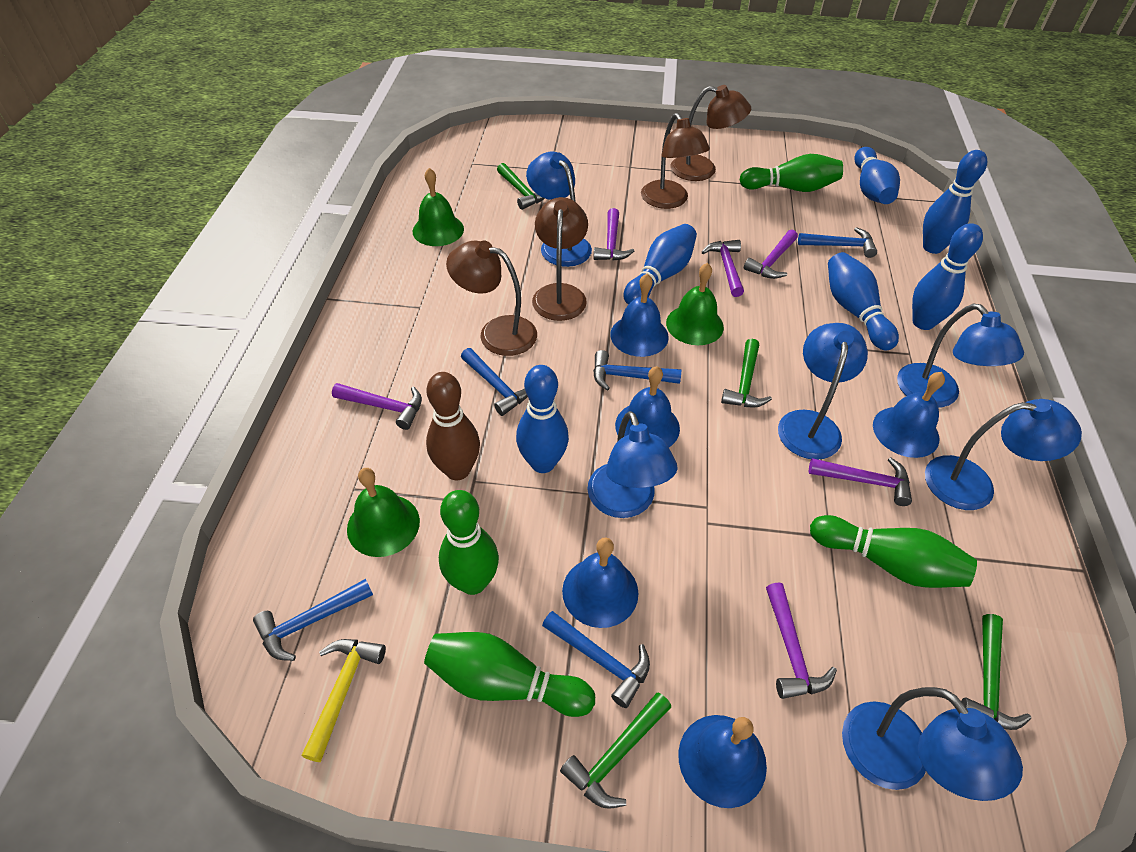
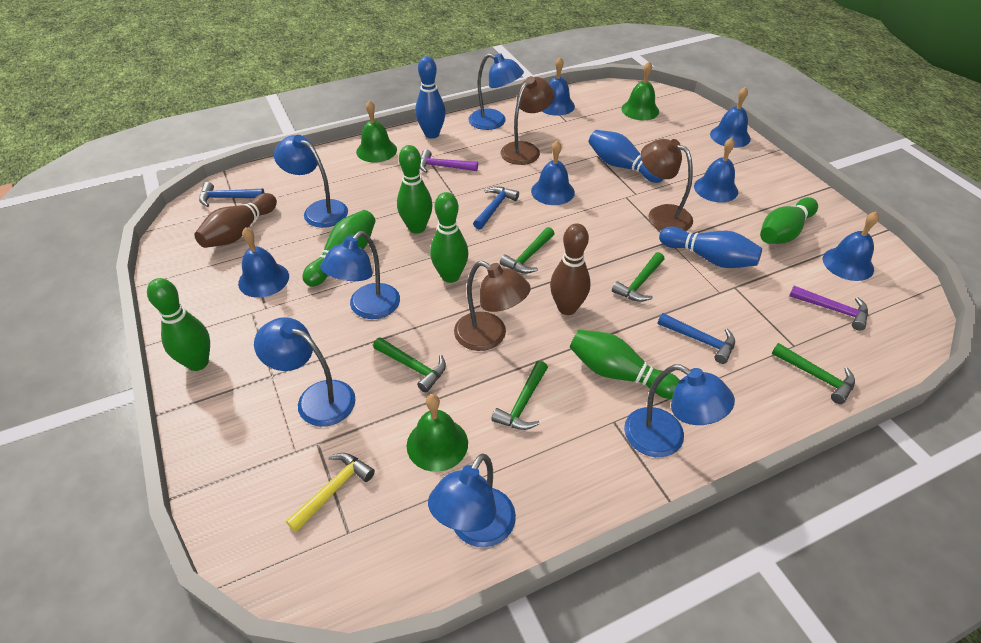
blue bell: [562,537,639,628] [610,274,669,357] [615,366,680,447] [678,715,767,808] [873,372,945,458] = 5 -> [238,227,289,298] [531,140,575,205] [542,57,575,116] [694,138,738,202] [710,87,751,148] [823,211,879,281] = 6
blue bowling pin: [516,365,569,473] [624,224,697,305] [828,252,899,351] [854,147,900,204] [912,223,983,330] [923,150,987,254] = 6 -> [415,56,446,139] [589,130,664,183] [659,227,762,268] = 3
blue hammer: [253,579,373,661] [461,348,528,416] [542,611,650,708] [593,350,681,391] [798,227,877,258] = 5 -> [199,182,264,207] [473,186,519,230] [657,313,735,364] = 3
brown bowling pin: [426,372,480,480] = 1 -> [194,193,277,248] [550,223,591,315] = 2
brown lamp: [446,240,537,356] [532,197,588,321] [641,113,710,209] [671,85,751,181] = 4 -> [454,261,531,351] [500,76,555,165] [641,139,693,231] = 3
green bowling pin: [424,632,595,717] [439,490,499,595] [740,154,843,192] [810,515,977,588] = 4 -> [147,278,210,371] [302,210,376,287] [397,145,433,234] [430,192,469,283] [570,330,680,399] [760,197,818,244] = 6
green hammer: [497,163,545,210] [560,692,671,809] [721,339,772,407] [961,614,1031,730] = 4 -> [373,337,446,393] [491,361,548,430] [500,227,555,274] [612,252,665,302] [772,343,855,404] = 5
purple hammer: [332,383,422,430] [593,208,634,261] [702,240,744,297] [744,230,798,279] [766,582,837,699] [809,457,912,506] = 6 -> [420,150,478,173] [789,286,868,331] = 2

